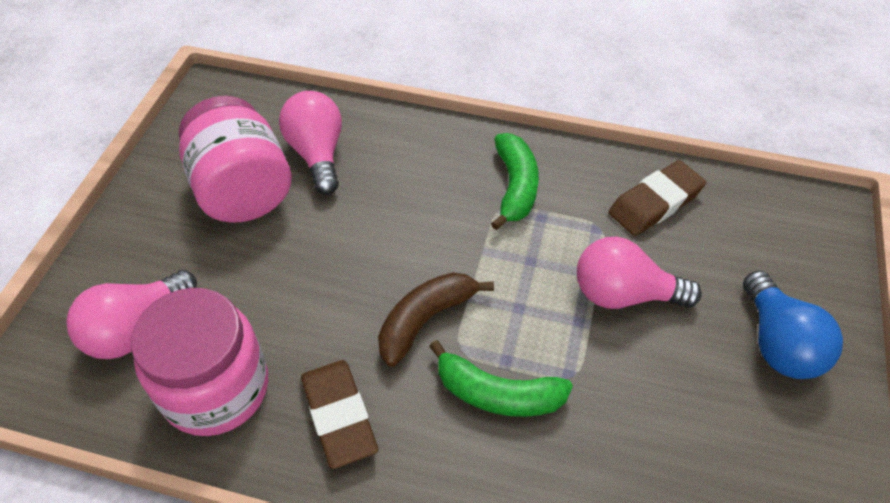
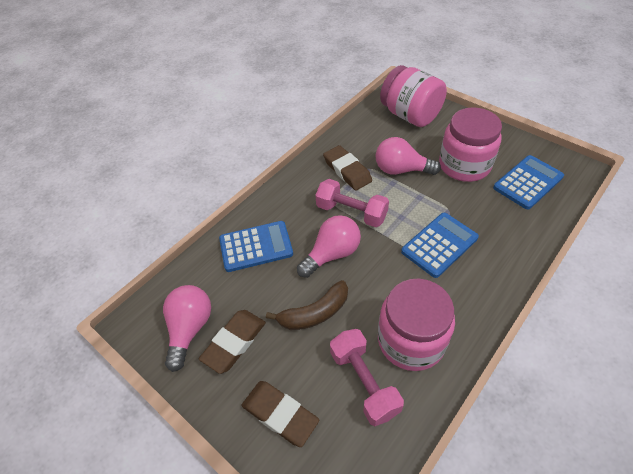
blue calculator: none = 0 -> [219,221,293,272] [401,213,479,278] [493,155,564,209] = 3
blue light bulb: [743,271,843,379] = 1 -> none = 0
brown eraser: [301,360,378,469] [609,160,706,236] = 2 -> [199,310,266,374] [242,381,319,447] [323,145,372,190] = 3
green banana: [429,340,573,417] [491,133,539,230] = 2 -> none = 0
pink dumbbell: none = 0 -> [315,179,389,227] [330,329,404,426] = 2
pink jar: [131,288,268,436] [179,96,292,223] = 2 -> [378,279,455,371] [380,65,447,127] [439,107,502,182] = 3

